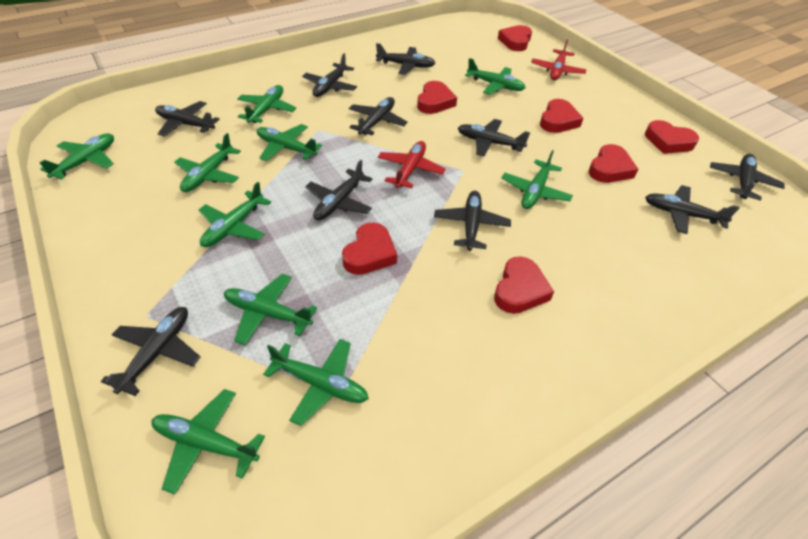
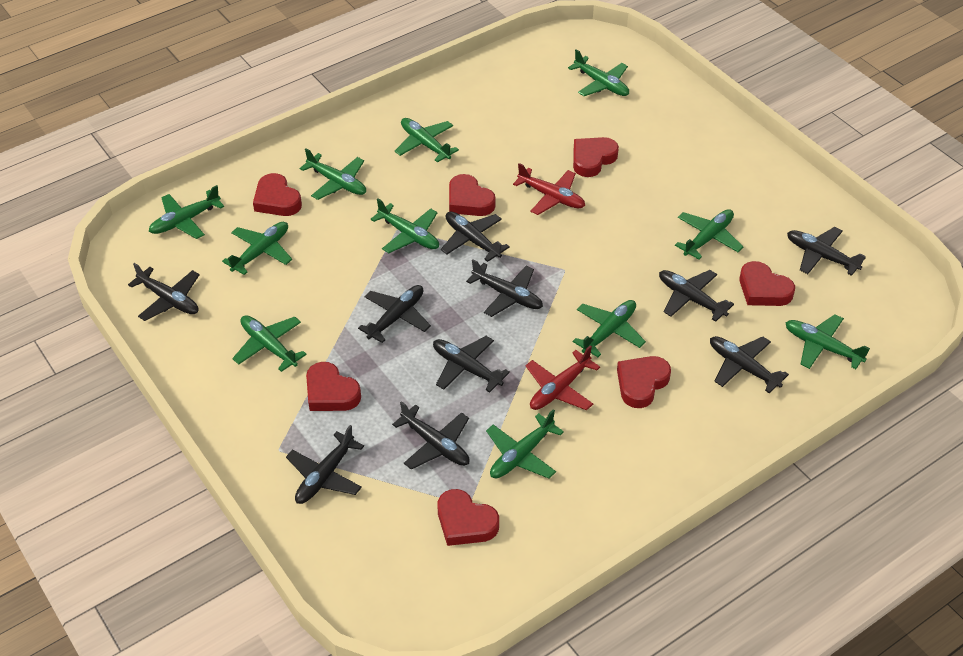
green plane: [40,133,114,179] [151,389,265,495] [174,133,241,192] [199,182,271,247] [224,274,317,345] [237,85,296,123] [257,124,322,161] [263,339,369,426] [465,58,526,95] [501,150,573,209] = 10 -> [149,185,224,239] [222,222,292,275] [232,315,307,372] [300,148,366,200] [371,198,439,253] [395,118,459,163] [486,409,564,478] [568,49,629,96] [573,300,646,357] [675,209,743,260] [785,314,870,369] = 11

